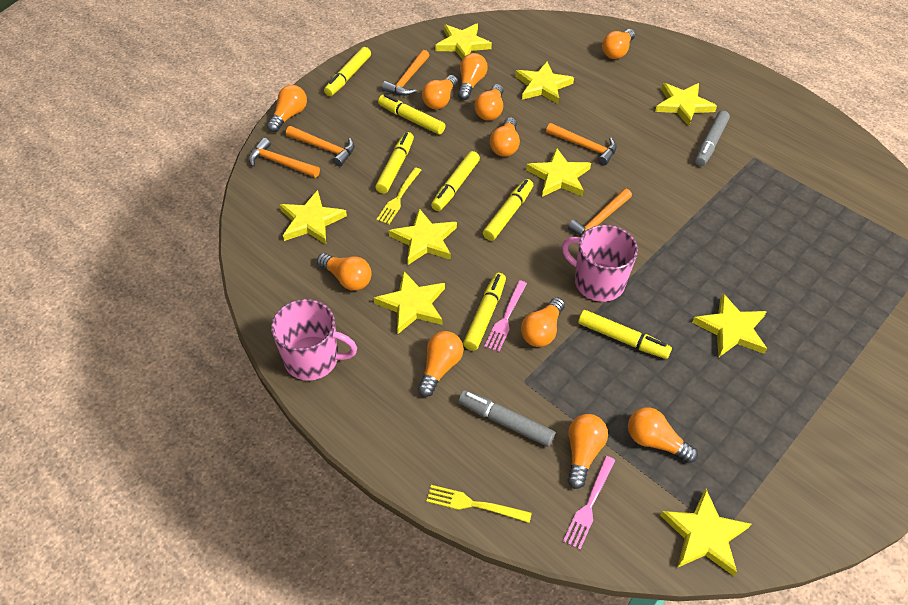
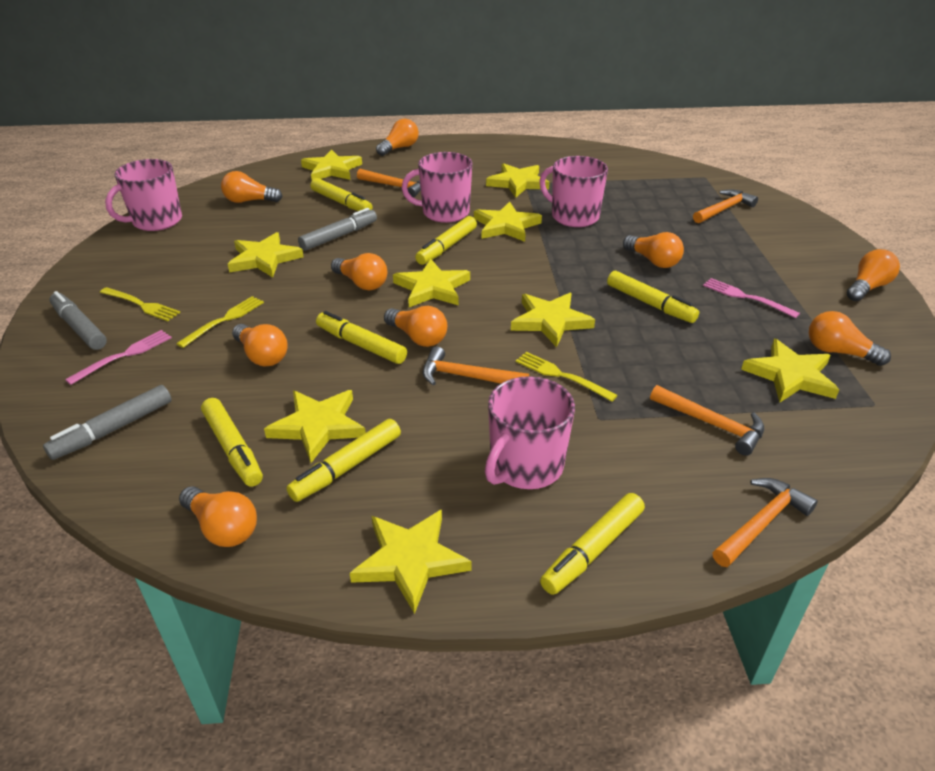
grey marker: [458,390,555,447] [695,111,730,166] = 2 -> [43,385,172,460] [49,291,107,350] [298,208,377,251] = 3
orange light bulb: [267,85,307,132] [317,253,372,291] [418,331,463,397] [422,75,458,109] [458,53,488,100] [474,84,503,121] [490,117,520,157] [521,297,565,347] [568,414,608,489] [602,29,635,59] [628,407,698,463] = 11 -> [179,486,257,547] [221,171,283,203] [232,324,288,367] [331,253,387,290] [376,119,419,156] [384,306,447,347] [623,232,684,268] [809,311,891,366] [847,249,900,301] = 9
pink mug: [271,299,357,381] [562,225,638,302] = 2 -> [105,159,182,231] [402,152,472,223] [485,376,575,489] [539,156,608,227] = 4
yellow fork: [376,167,421,224] [426,485,532,523] = 2 -> [100,287,180,321] [176,296,264,348] [516,352,618,402] = 3

